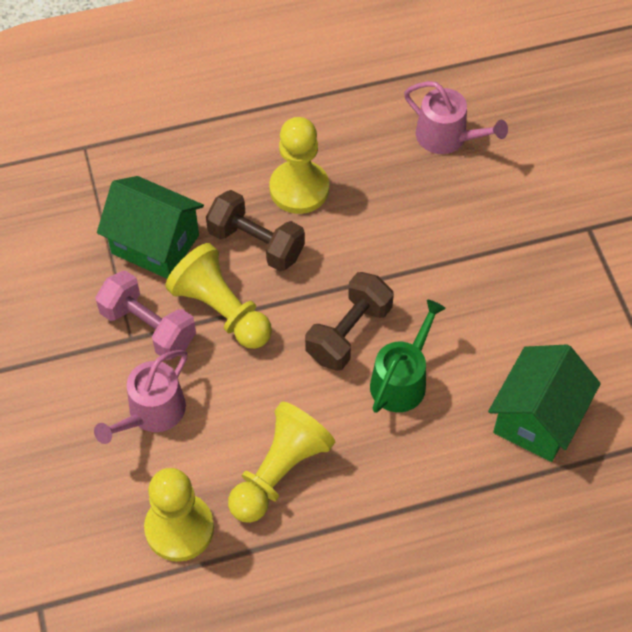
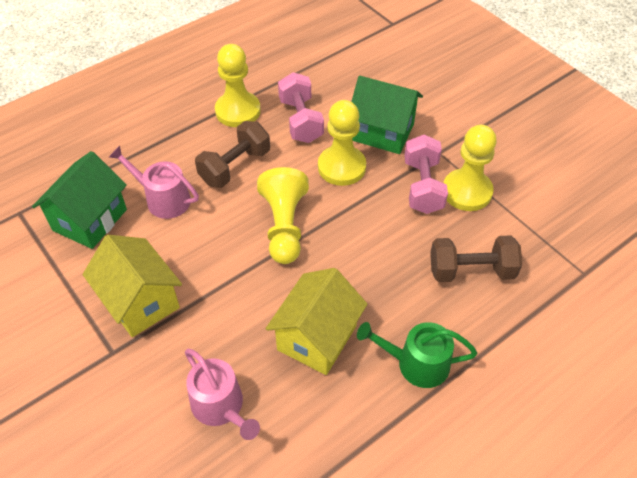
pink dumbbell: [95,270,196,360] = 1 -> [278,72,324,143] [404,135,448,214] = 2
yellow house: none = 0 -> [83,235,182,337] [266,268,367,375] = 2

